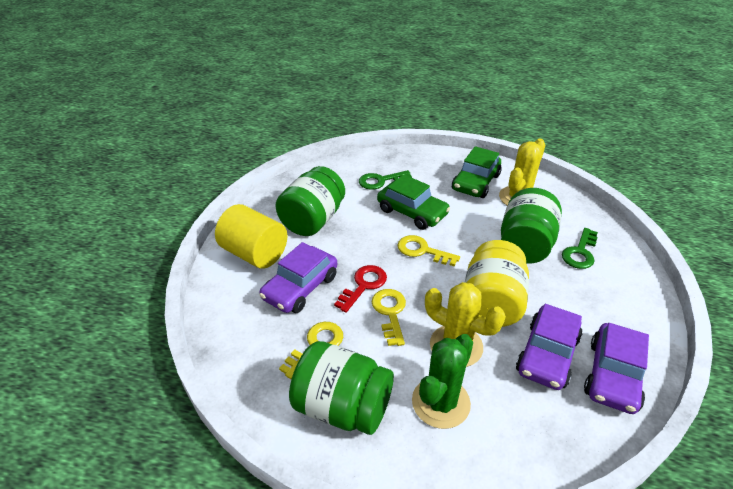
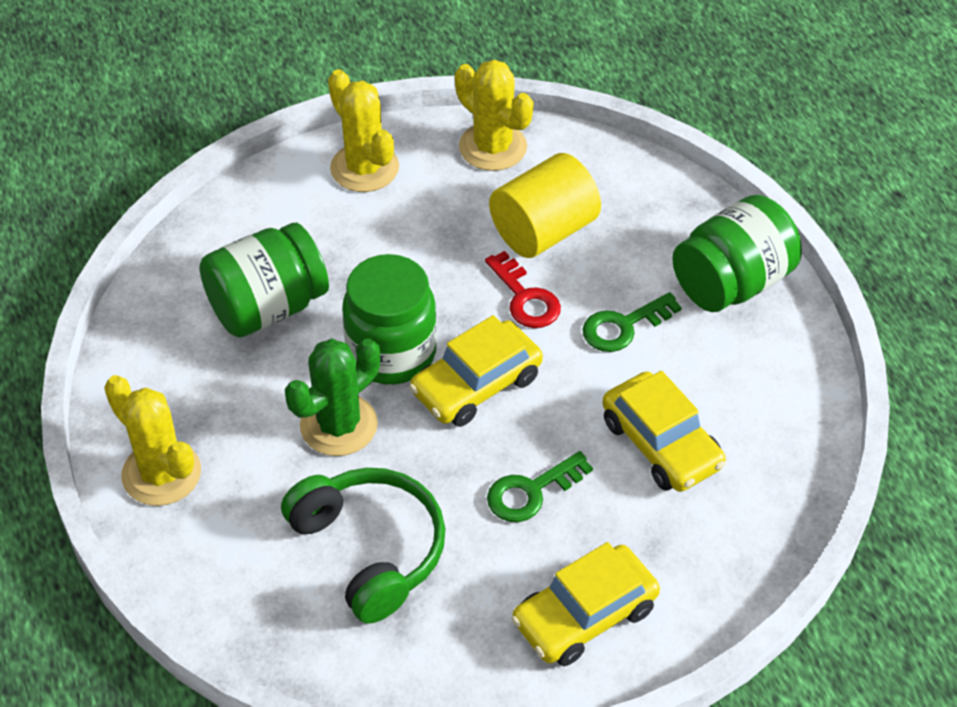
green car: [377,174,450,230] [452,146,501,198] = 2 -> none = 0
green headphones: none = 0 -> [281,468,445,624] = 1
purple car: [259,242,337,313] [516,304,582,390] [584,323,649,414] = 3 -> none = 0
yellow cactus: [425,282,506,367] [499,138,545,206] = 2 -> [104,375,201,506] [328,69,399,192] [455,60,534,171] = 3
yellow car: none = 0 -> [409,315,543,427] [511,542,660,666] [602,371,726,492] = 3
yellow jar: [465,240,529,327] = 1 -> none = 0
yellow key: [279,322,343,379] [372,289,406,346] [397,235,460,266] = 3 -> none = 0

